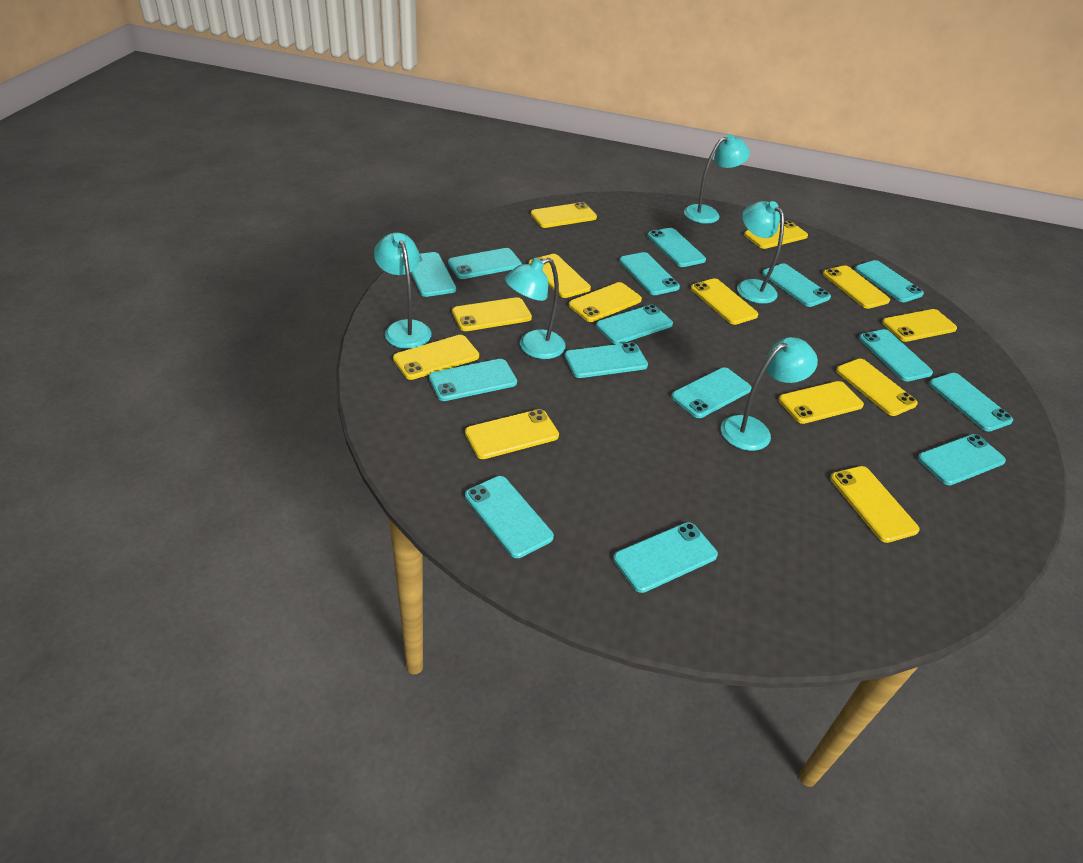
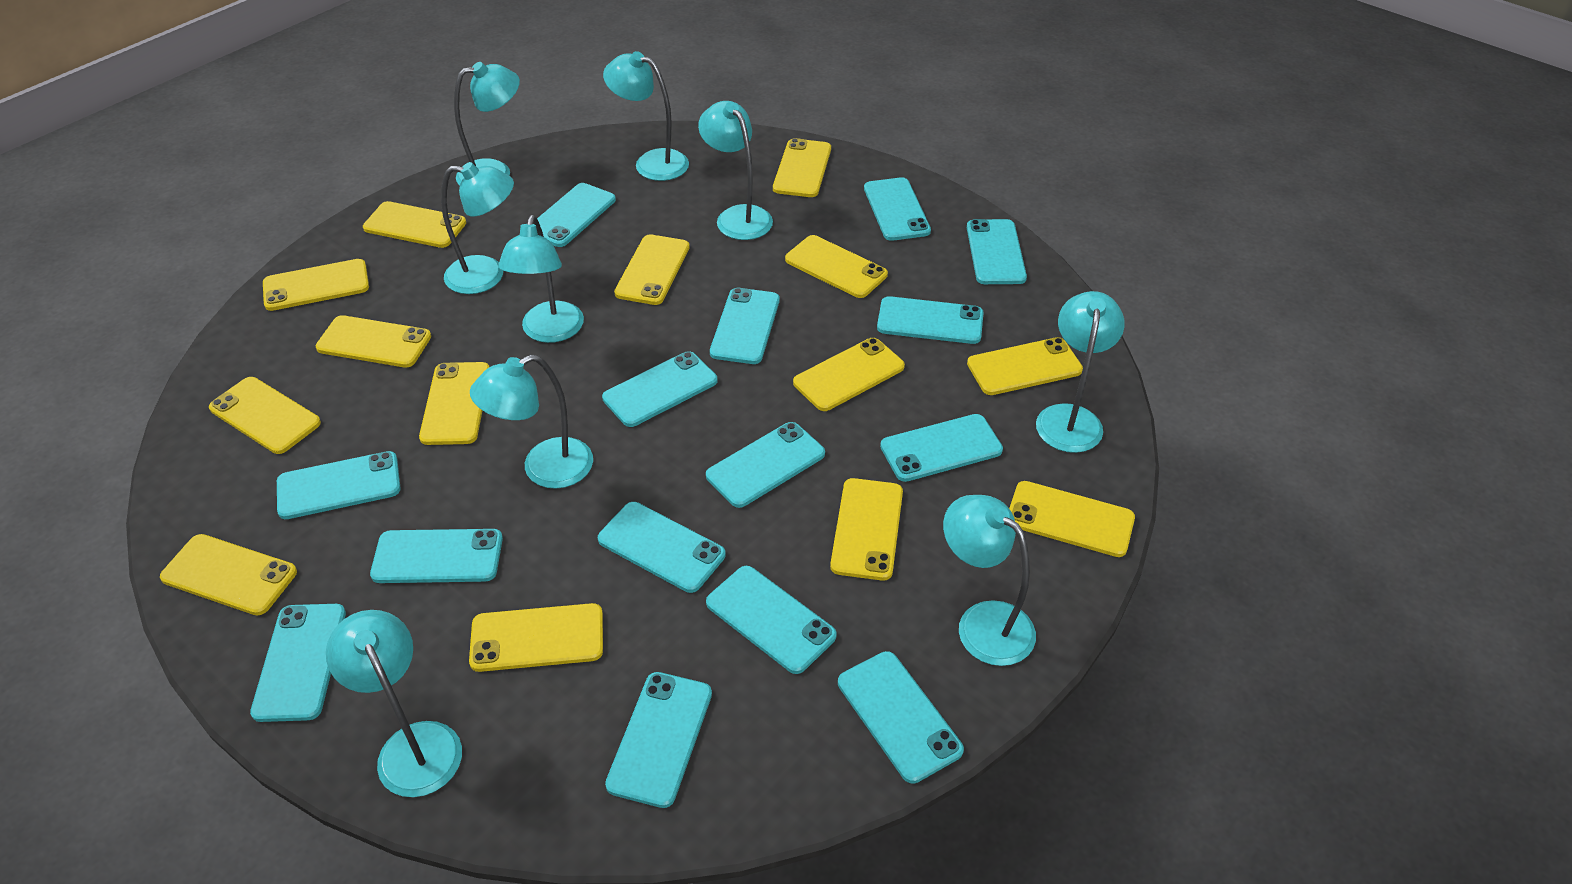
turquoise lamp: [374,233,431,349] [505,258,566,359] [684,134,750,224] [721,337,818,451] [737,201,784,304] = 5 -> [326,610,462,797] [441,162,514,294] [454,62,520,186] [470,354,593,489] [498,215,584,343] [603,51,689,181] [698,101,773,240] [943,495,1036,666] [1036,291,1125,453] = 9
yellow phone: [393,335,479,380] [452,297,532,331] [465,409,559,459] [529,254,591,298] [531,202,597,228] [569,282,642,322] [691,278,758,325] [744,221,808,249] [778,381,864,424] [823,265,890,309] [830,466,920,543] [836,359,918,416] [882,309,957,342] = 13 -> [160,534,297,616] [209,377,321,454] [263,259,369,311] [316,315,431,367] [363,201,466,248] [419,362,489,445] [469,603,603,672] [614,234,690,305] [773,138,831,197] [785,235,888,298] [793,338,905,411] [830,478,903,581] [967,337,1083,395] [1009,481,1135,557] = 14

